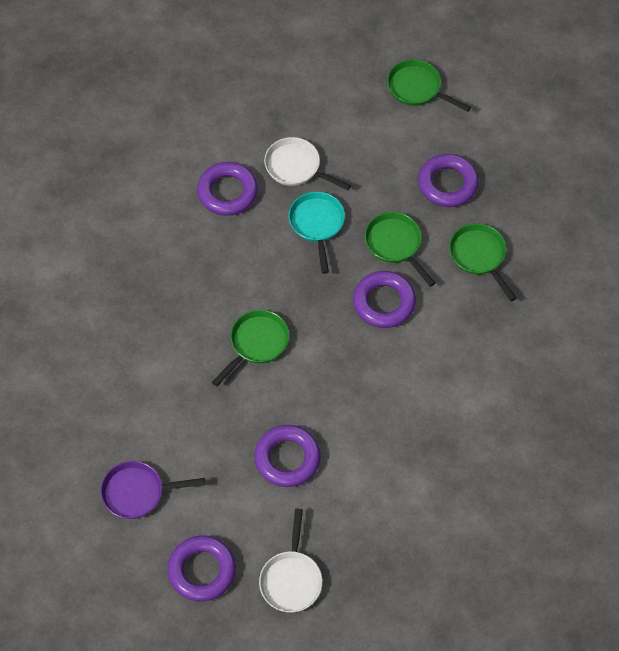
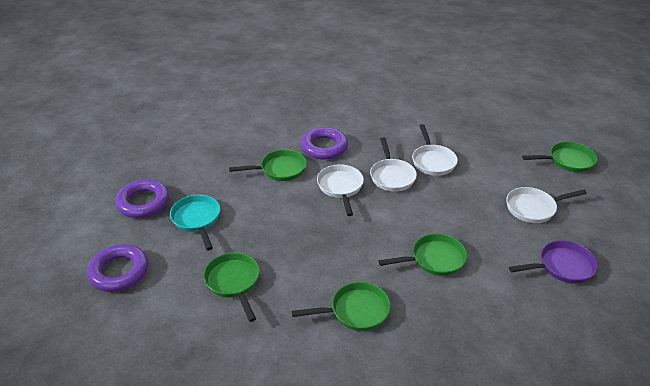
green pan: [212,310,289,386] [365,212,435,287] [387,59,471,112] [449,223,516,301] = 4 -> [203,253,259,322] [229,150,307,181] [292,282,391,331] [378,234,467,276] [522,142,597,172] = 5
purple ring: [167,535,236,602] [197,162,258,216] [254,425,321,487] [353,271,416,328] [418,154,479,207] = 5 -> [87,244,149,292] [115,179,169,218] [301,127,348,160] = 3
white pan: [259,509,322,612] [264,137,351,190] = 2 -> [317,164,364,216] [370,137,417,192] [412,124,458,176] [506,187,587,223] = 4

